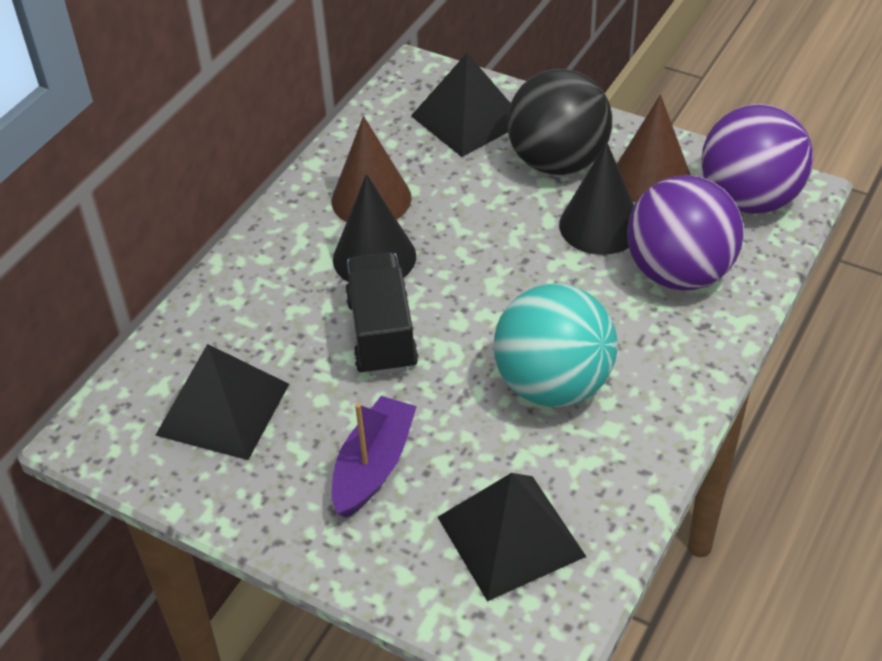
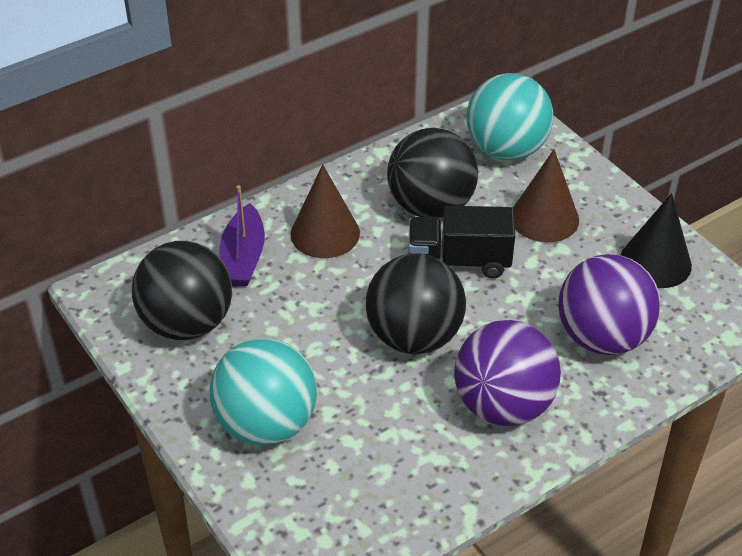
black ball: [507,69,612,175] = 1 -> [132,241,232,340] [366,253,466,354] [387,128,478,218] = 3
black cone: [333,174,416,282] [559,142,634,255] = 2 -> [620,193,692,288] = 1
black pyramid: [155,344,289,460] [411,53,511,157] [438,473,586,601] = 3 -> none = 0
turquoise ball: [494,284,618,407] = 1 -> [210,338,317,446] [467,73,553,160] = 2

